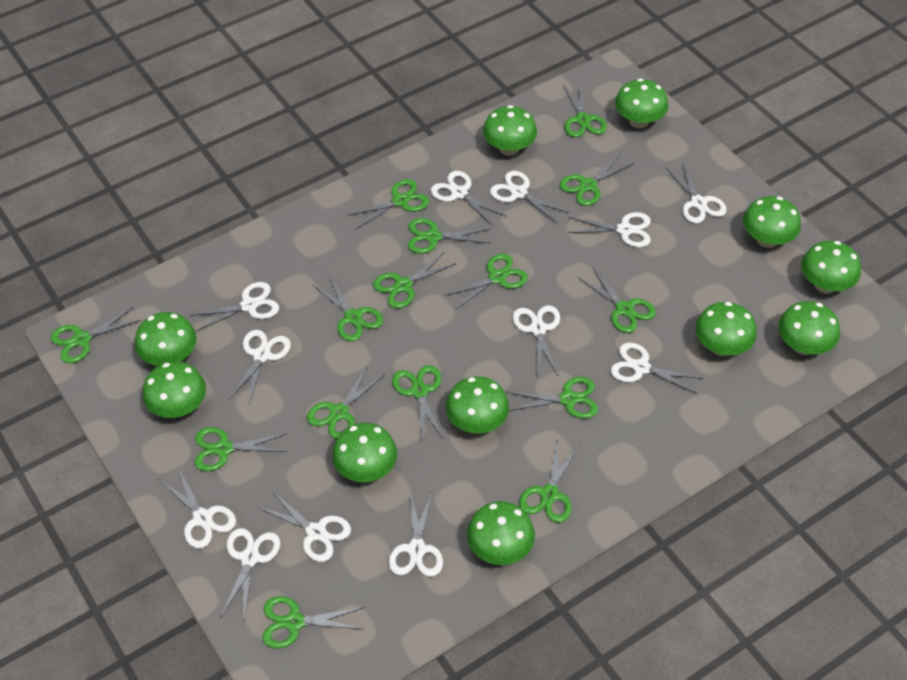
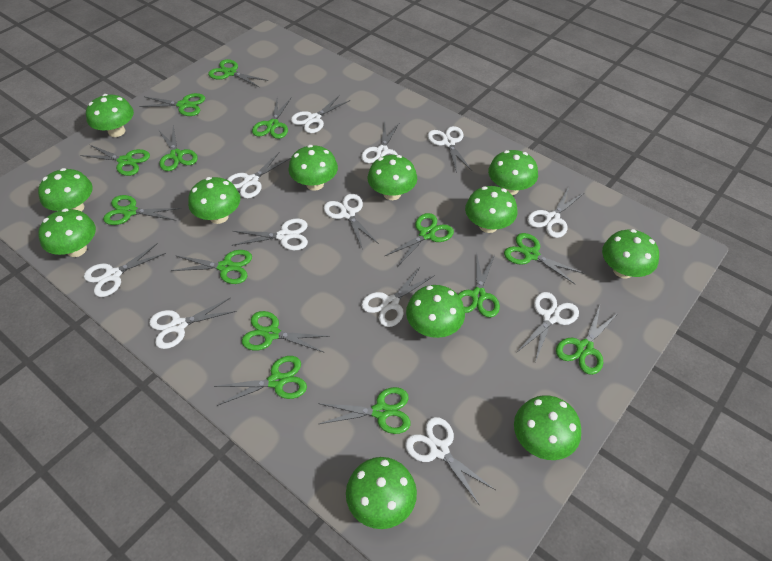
green mushroom: [135,312,197,366] [142,362,206,418] [332,423,397,482] [446,376,509,433] [467,501,535,565] [483,105,537,156] [615,79,668,128] [695,302,757,356] [743,196,801,248] [778,301,840,355] [801,241,861,293] = 11 -> [38,168,93,211] [38,209,96,257] [86,94,134,137] [188,177,240,224] [288,145,338,191] [346,457,417,529] [368,155,417,200] [406,285,465,338] [465,186,517,233] [488,150,538,195] [514,395,581,460] [602,229,659,279] = 12
green scissors: [50,307,141,363] [195,427,288,472] [263,596,364,649] [307,366,385,439] [312,275,383,342] [348,179,429,229] [373,252,456,308] [392,365,444,440] [408,218,490,253] [444,254,528,310] [506,377,598,419] [519,439,579,523] [560,155,634,206] [563,81,607,137] [578,268,656,333] = 15 -> [80,145,150,176] [103,195,182,225] [139,93,205,116] [159,125,198,171] [170,250,252,284] [208,59,268,88] [214,356,307,406] [242,311,330,352] [252,97,292,139] [318,387,411,434] [385,213,454,267] [458,252,500,318] [504,233,583,285] [556,306,619,375] = 14

